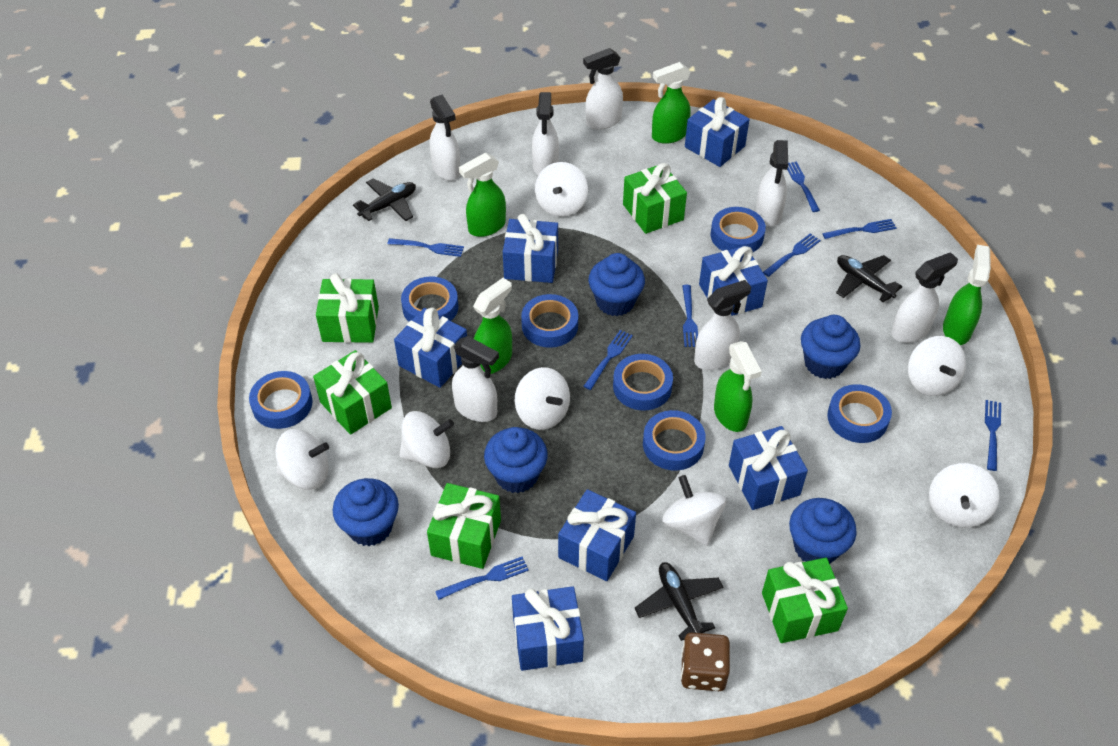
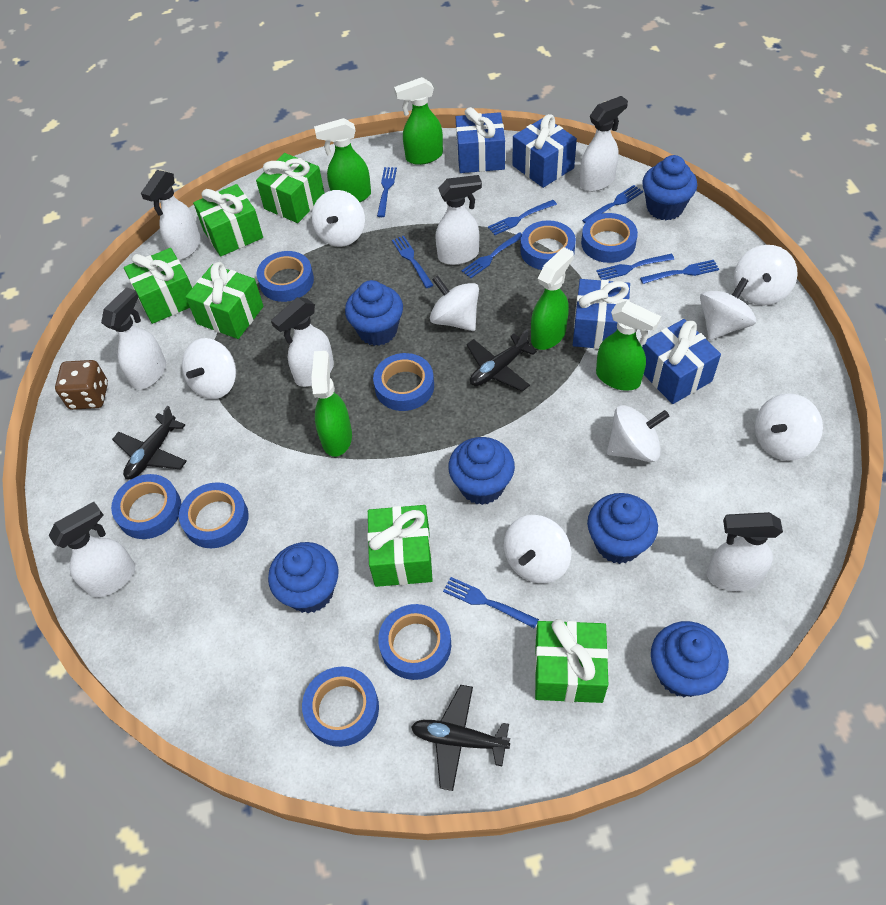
blue cupcake: [332,478,399,546] [484,427,548,493] [589,253,645,316] [789,498,857,564] [801,315,860,379] = 5 -> [268,542,339,613] [345,280,403,346] [448,437,515,505] [587,493,658,564] [642,155,697,221] [651,621,729,697] = 6
blue gift: [394,307,467,388] [503,214,558,283] [512,586,584,671] [558,489,636,581] [685,97,750,167] [699,246,768,316] [729,426,808,510] = 7 -> [456,107,505,173] [512,114,577,188] [573,279,630,349] [642,319,721,404] = 4
blue tape: [249,371,312,429] [401,276,459,322] [521,294,578,348] [613,354,673,411] [643,410,706,471] [711,207,766,252] [827,384,892,443] = 7 -> [111,474,181,539] [179,482,249,548] [257,251,314,302] [302,666,379,747] [373,353,434,411] [378,604,451,680] [520,220,576,270] [581,213,638,263] = 8
green gift: [313,350,392,435] [316,273,379,343] [427,483,501,569] [623,163,687,234] [762,558,848,643] = 5 -> [124,248,192,324] [186,262,264,339] [193,184,263,256] [256,153,324,223] [367,505,433,587] [535,619,609,703] = 6
white spinning top: [275,429,329,490] [400,411,454,468] [515,367,570,430] [535,162,588,217] [662,475,726,546] [908,336,966,396] [929,463,1000,528] = 7 -> [182,338,236,399] [312,190,365,247] [430,275,479,331] [504,515,571,584] [607,405,669,462] [700,277,756,340] [734,245,798,305] [755,393,823,461] = 8

